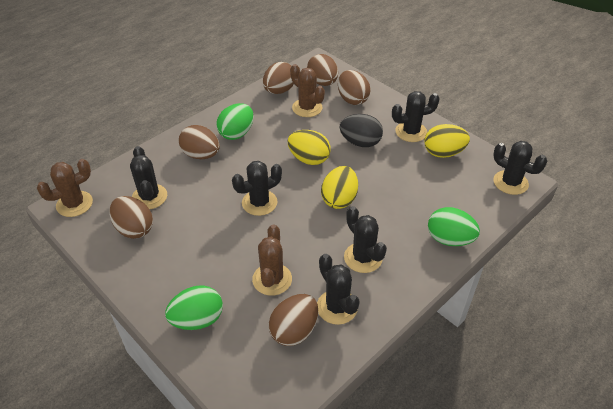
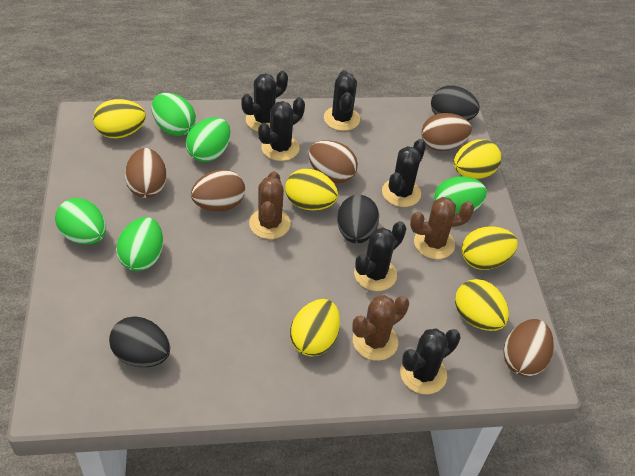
black egg: [340,114,383,147] = 1 -> [109,316,170,367] [337,195,379,244] [431,86,480,121] = 3
brown egg: [109,196,153,239] [179,125,220,159] [263,62,294,94] [268,294,318,346] [307,54,338,86] [338,70,370,105] = 6 -> [125,148,166,198] [191,170,245,211] [309,140,358,183] [421,113,472,151] [503,319,554,377] = 5
green egg: [165,285,223,330] [216,103,254,140] [428,207,480,246] = 3 -> [55,198,106,245] [116,217,163,271] [151,93,196,136] [186,117,231,162] [434,176,487,213] = 5
yellow egg: [288,130,331,165] [321,166,358,209] [424,124,470,158] = 3 -> [93,99,146,138] [285,169,338,210] [290,299,340,356] [454,139,501,179] [455,279,509,331] [462,226,518,270] = 6

